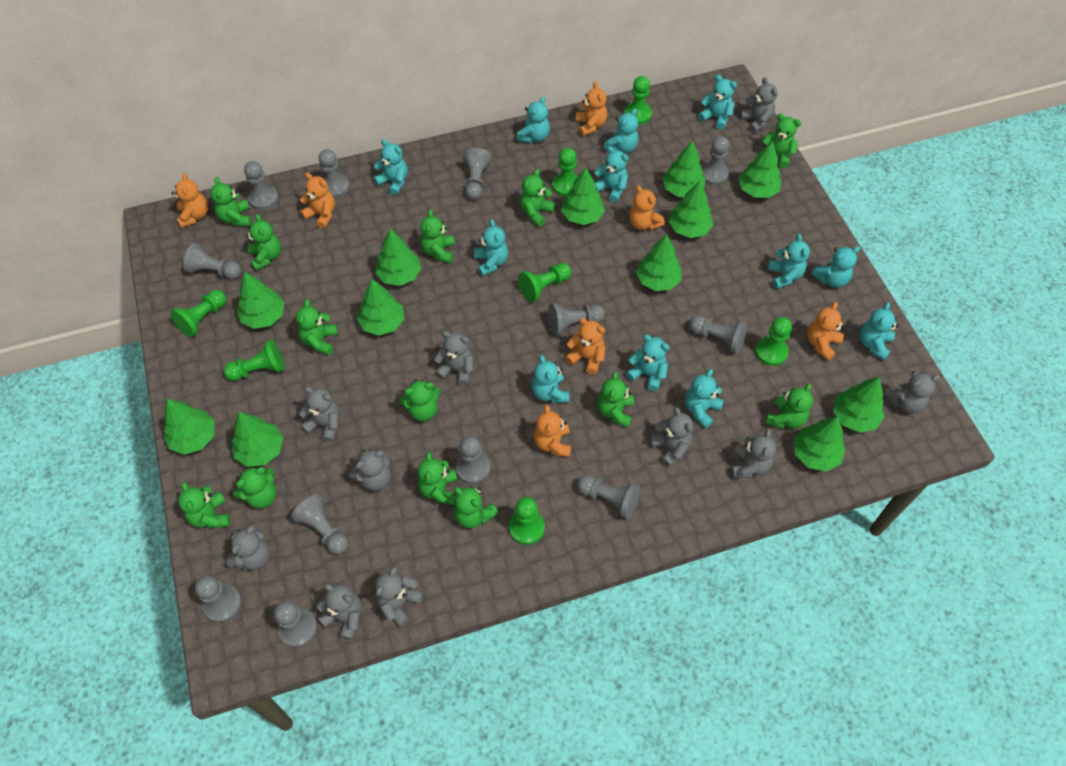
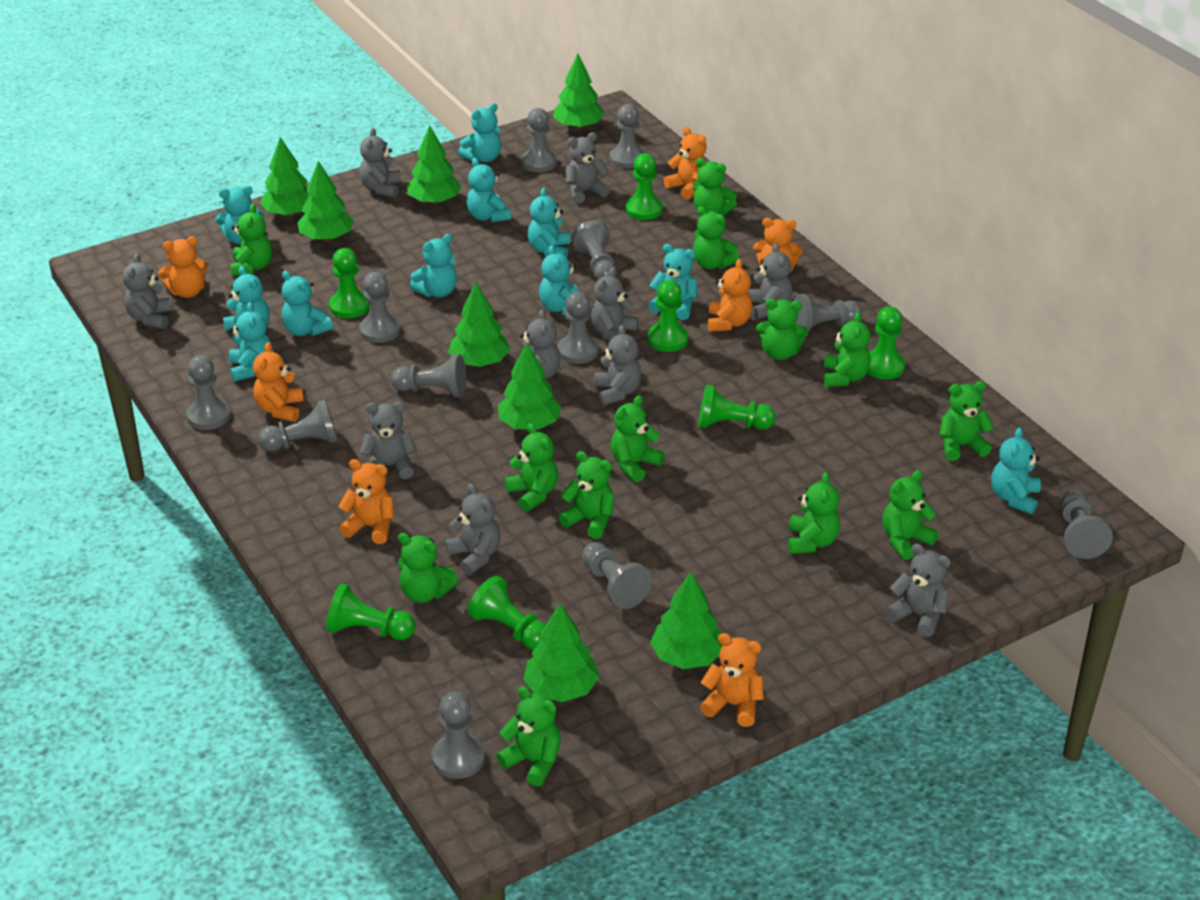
green tree: [163,399,215,455] [232,412,283,467] [237,272,284,329] [357,279,404,336] [375,229,421,286] [561,167,605,225] [636,234,682,291] [662,140,706,197] [669,181,713,238] [738,141,782,198] [794,416,845,472] [833,377,885,433] = 12 -> [260,137,309,217] [297,161,354,241] [407,125,461,205] [448,282,510,367] [498,343,562,430] [523,604,600,702] [553,54,605,130] [650,572,723,669] = 8
turquoise teddy bear: [373,139,408,195] [474,220,508,276] [517,96,550,143] [531,355,569,403] [594,146,629,202] [603,108,639,153] [626,334,670,391] [685,369,724,428] [698,75,737,130] [768,234,810,289] [811,246,860,288] [859,302,899,360] = 12 -> [215,186,264,245] [223,266,270,346] [229,302,273,382] [282,271,333,336] [410,234,457,297] [458,103,501,162] [467,158,511,223] [528,188,570,257] [539,245,579,315] [648,244,697,320] [991,427,1041,514] = 11

